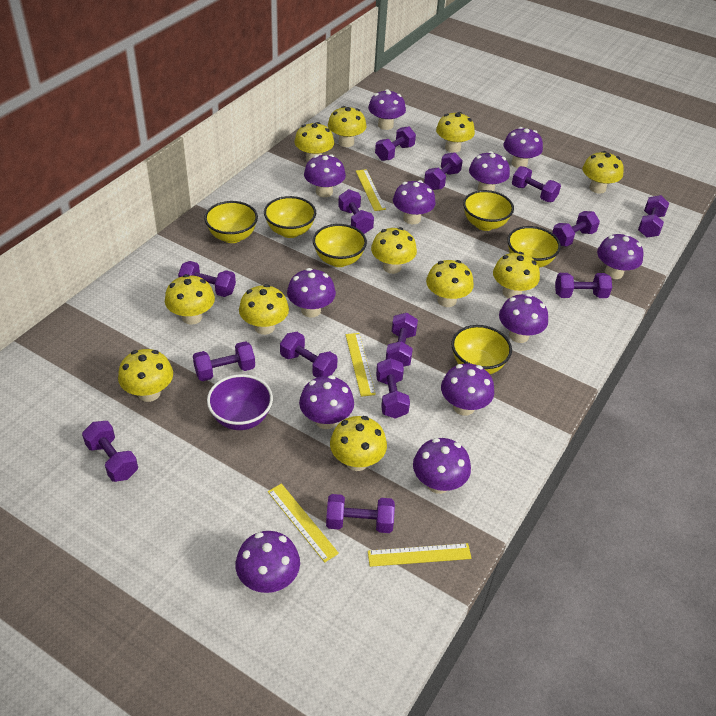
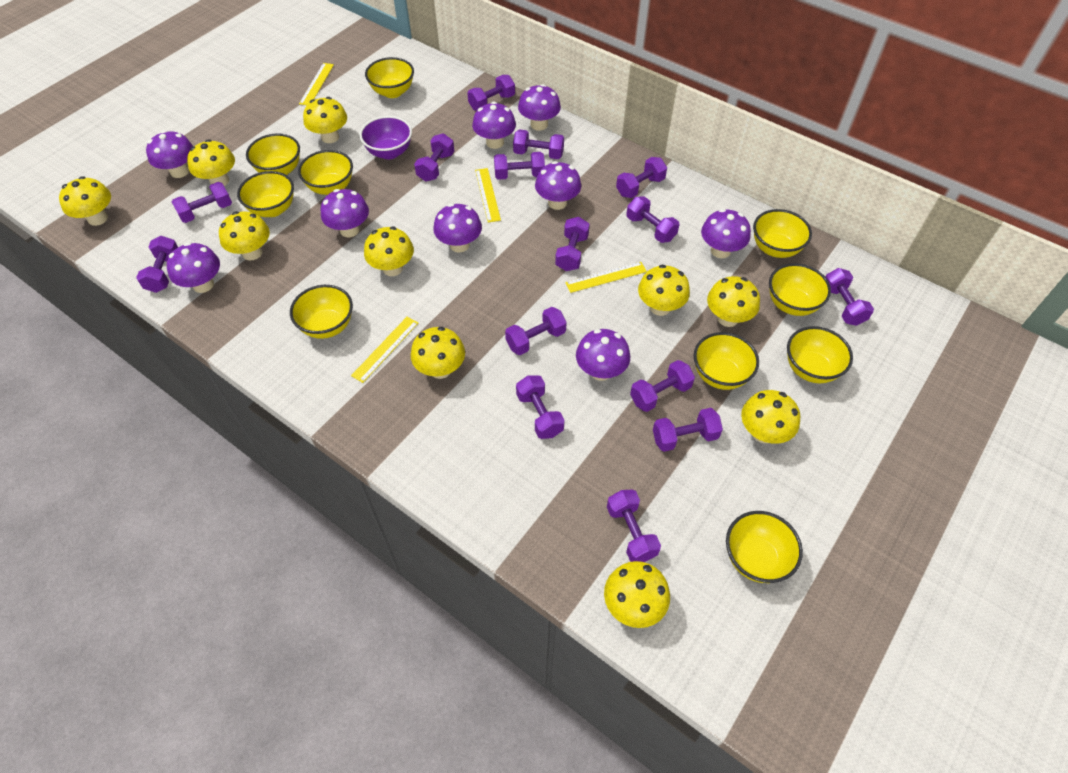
purple dumbbell: [82,421,138,482] [178,261,236,297] [193,341,255,381] [280,332,338,378] [326,494,395,533] [338,189,374,234] [375,126,416,161] [376,358,410,419] [386,313,418,367] [424,152,463,190] [512,166,561,202] [552,211,600,247] [555,273,612,298] [638,195,669,238] = 14 -> [136,236,178,293] [172,182,232,223] [414,133,454,182] [467,75,515,111] [494,152,545,180] [505,307,567,355] [513,129,564,159] [516,375,565,439] [555,217,590,271] [607,489,661,562] [616,157,667,198] [626,196,680,243] [630,360,695,412] [653,408,723,452] [826,268,874,326] = 15
purple mushroom: [235,531,300,593] [287,268,336,317] [299,375,354,429] [304,154,346,197] [368,89,406,130] [393,180,436,224] [413,438,471,494] [441,363,494,416] [469,151,510,191] [499,294,548,343] [503,127,543,168] [597,233,644,279] = 12 -> [146,131,193,178] [167,242,220,293] [321,189,369,237] [433,203,482,253] [472,102,516,149] [518,84,561,131] [535,161,581,210] [576,329,630,381] [701,209,751,258] = 9
yellow bowl: [204,201,258,243] [264,196,316,238] [313,224,367,267] [451,325,512,374] [463,190,514,231] [507,226,561,268] = 6 -> [237,171,294,217] [246,133,300,175] [290,285,353,339] [298,150,353,195] [365,57,414,98] [694,332,759,390] [726,511,803,583] [753,209,812,258] [769,263,831,316] [787,326,853,383] = 10
yellow mushroom: [118,349,173,402] [165,274,215,325] [239,284,289,335] [294,122,334,162] [328,106,367,147] [330,416,387,471] [371,227,417,274] [426,260,474,307] [436,112,475,153] [493,252,540,298] [583,151,624,194] = 11 -> [59,176,111,226] [187,139,235,186] [219,211,270,260] [303,97,347,143] [364,226,414,276] [411,327,465,379] [604,561,670,628] [638,265,690,316] [707,276,760,327] [741,390,800,444] = 10

